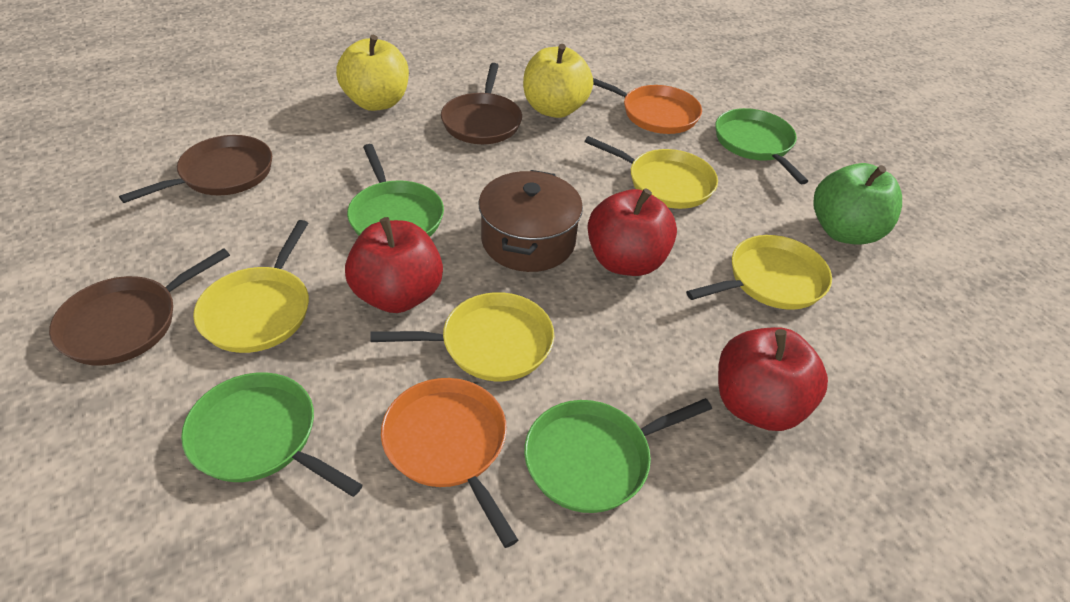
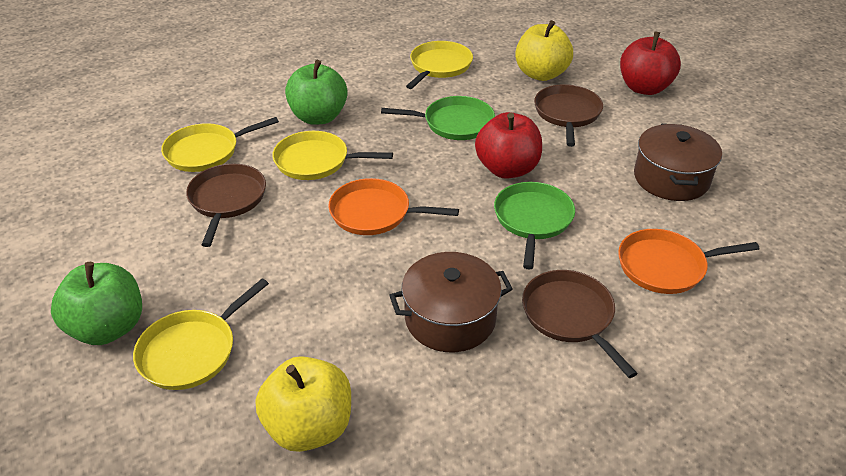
brown pot: [478,170,583,272] = 1 -> [389,252,513,352] [634,124,722,201] = 2
green apple: [813,163,902,245] = 1 -> [51,262,142,345] [285,60,348,125] = 2
green pan: [181,372,362,497] [347,144,444,237] [524,398,712,513] [715,108,808,184] = 4 -> [381,96,495,140] [494,182,575,270] = 2
red apple: [345,217,443,313] [587,188,677,276] [718,327,828,431] = 3 -> [475,112,542,179] [620,31,681,95] = 2

